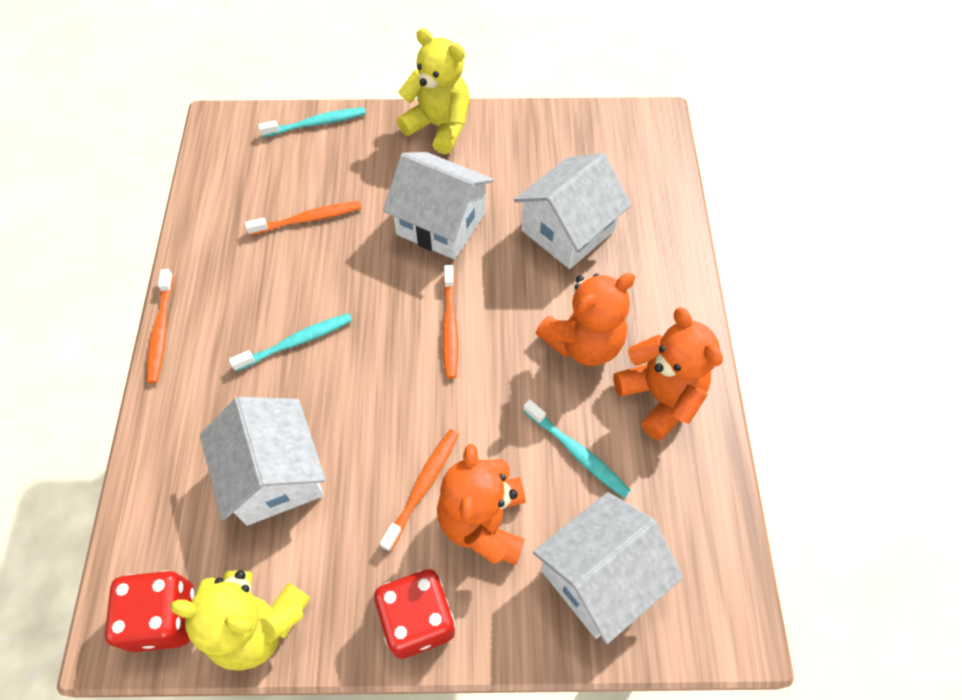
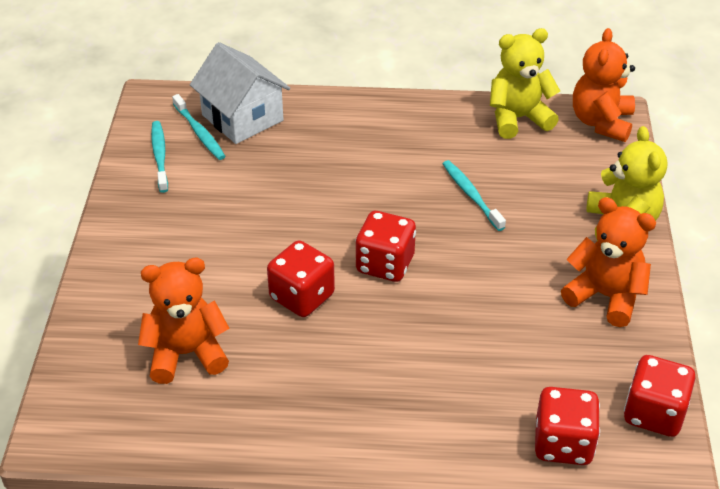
orange toothbrush: [147,269,174,383] [245,201,362,235] [380,429,459,552] [443,265,458,379] = 4 -> none = 0
red dice: [105,570,195,652] [374,569,455,659] = 2 -> [267,240,335,317] [355,211,416,282] [535,387,600,465] [624,355,696,437] = 4
white house: [200,397,326,526] [383,152,494,260] [514,153,631,269] [533,492,683,644] = 4 -> [190,42,290,144] = 1

